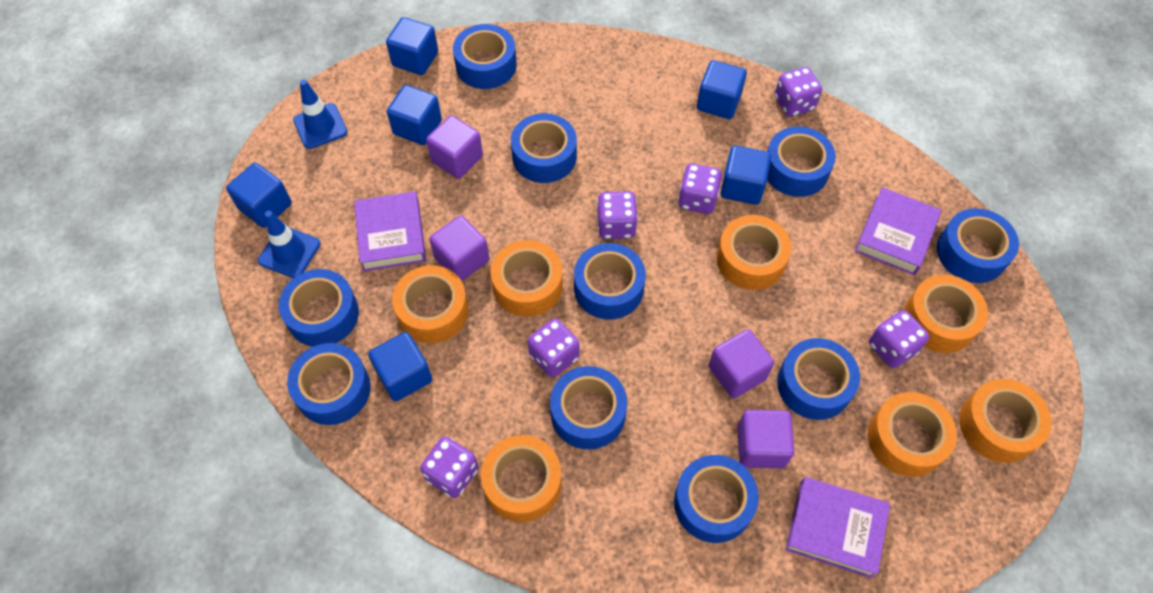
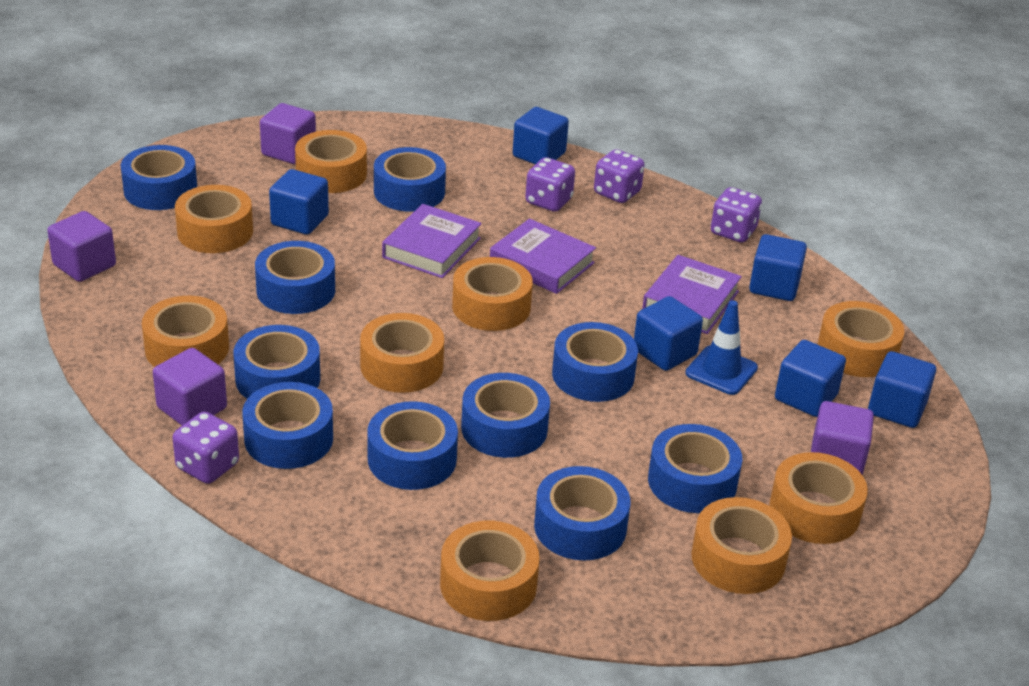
blue traffic cone: [258,211,320,278] [293,80,348,149] = 2 -> [685,300,758,395] = 1
orange tape: [392,265,469,343] [481,435,562,522] [491,240,563,317] [717,215,791,290] [868,392,957,477] [904,275,988,353] [959,379,1052,463] = 7 -> [142,296,229,367] [175,185,253,253] [295,130,367,193] [360,313,444,393] [440,521,540,621] [452,257,533,331] [691,497,792,594] [769,452,868,544] [817,301,905,377] = 9
purple dice: [420,437,478,498] [528,318,580,378] [597,191,638,239] [678,163,722,214] [774,67,822,117] [869,310,929,368] = 6 -> [173,412,239,484] [525,157,575,212] [594,149,645,203] [711,187,762,243] = 4

